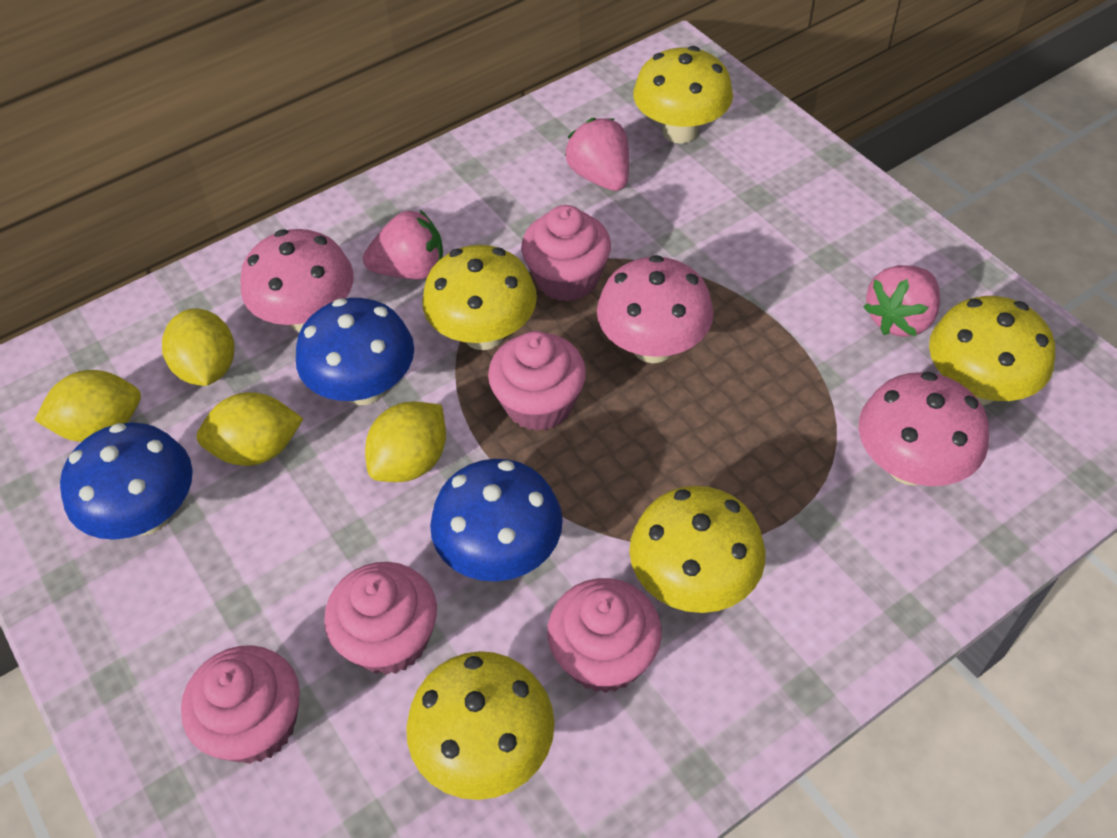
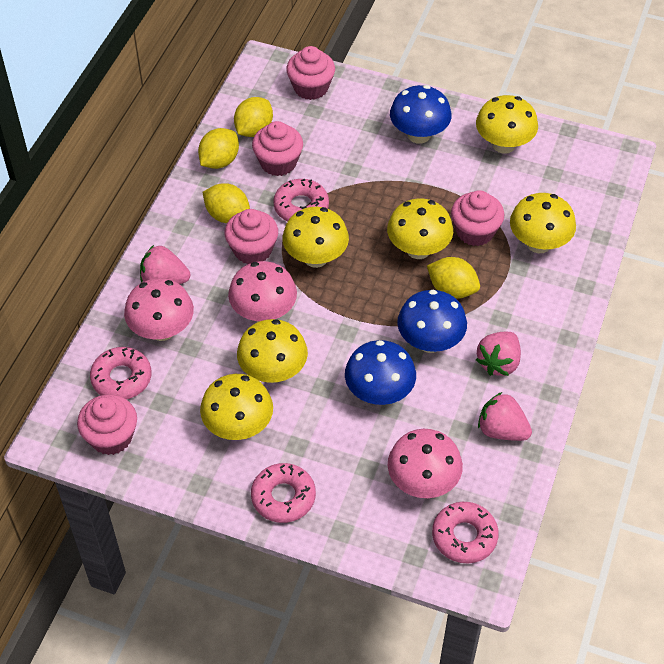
pink donut: none = 0 -> [90,347,152,399] [251,463,316,523] [273,179,329,221] [432,502,499,563] = 4
yellow mushroom: [406,651,555,800] [422,245,537,350] [629,486,765,613] [633,46,733,144] [929,296,1055,405] = 5 -> [200,374,273,440] [237,319,308,383] [282,207,349,268] [387,198,453,259] [476,95,538,154] [510,193,576,253] = 6

